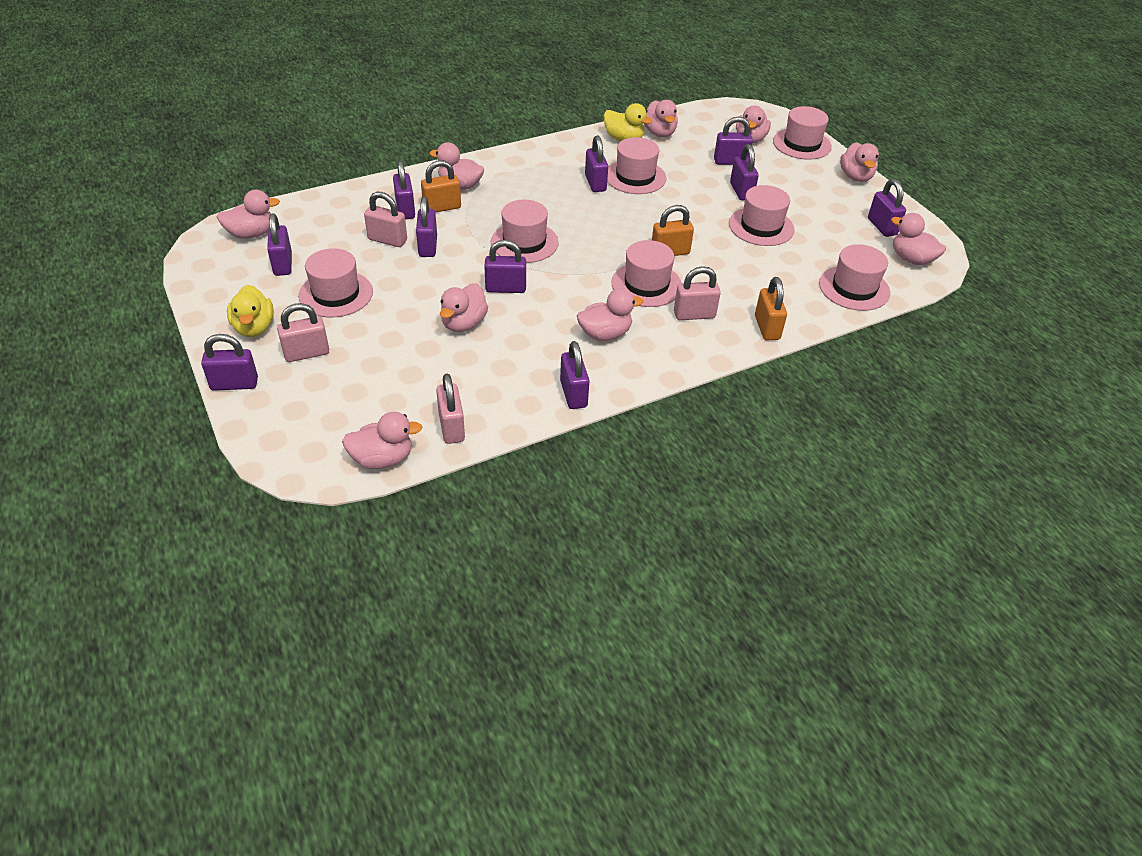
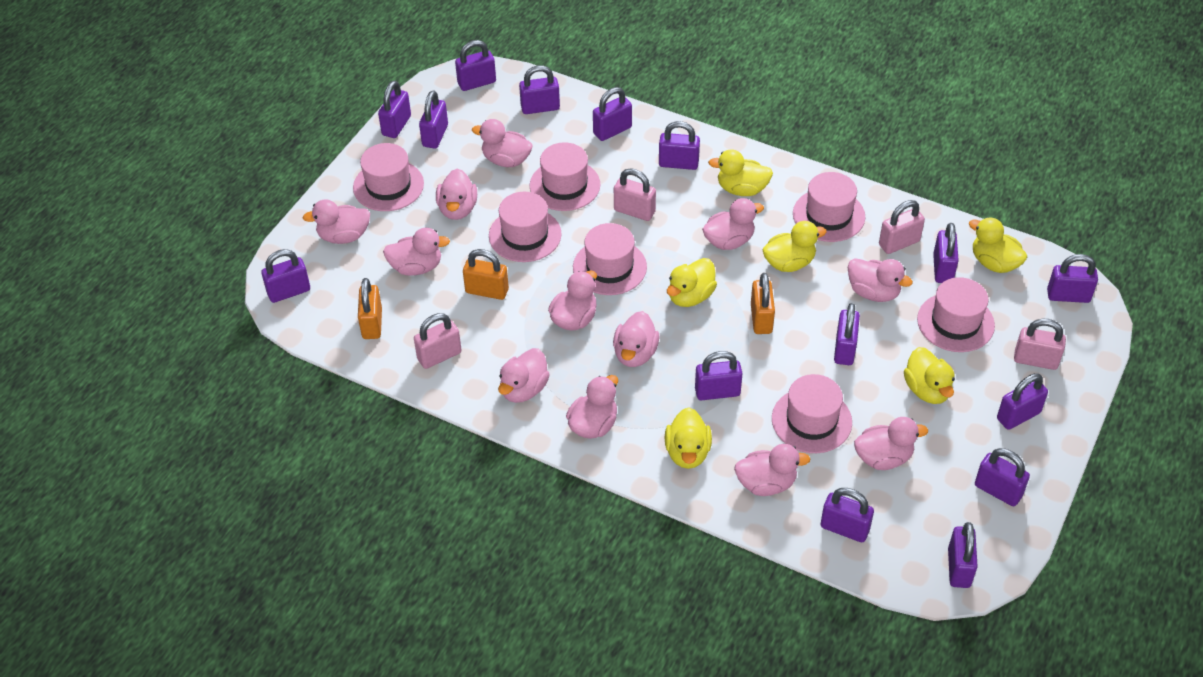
pink duck: [217,190,280,239] [342,412,422,469] [429,142,484,190] [440,283,488,332] [577,288,643,341] [644,100,678,137] [736,105,771,143] [840,142,879,182] [891,213,946,265] = 9 -> [303,200,370,244] [383,228,450,276] [436,169,477,220] [472,119,533,167] [498,348,550,403] [548,270,597,331] [566,375,618,439] [613,311,659,367] [702,198,764,250] [734,444,811,496] [847,258,913,302] [854,417,928,470] = 12
purple padlock: [201,334,258,391] [267,214,292,276] [393,161,415,219] [416,197,437,257] [484,240,526,293] [560,341,590,409] [585,136,608,192] [714,116,753,165] [730,144,759,201] [868,179,906,237] = 10 -> [261,249,310,303] [378,80,411,138] [419,91,448,149] [455,40,496,91] [519,65,560,114] [593,87,632,141] [659,121,700,170] [695,351,743,400] [821,488,874,542] [834,303,860,365] [933,223,959,283] [948,522,978,588] [975,448,1030,506] [997,373,1048,430] [1047,254,1098,303] = 15
yellow duck: [227,285,274,337] [604,103,652,141] = 2 -> [665,407,712,469] [667,258,717,307] [708,149,773,196] [762,221,827,272] [904,347,955,404] [969,217,1027,273] = 6

